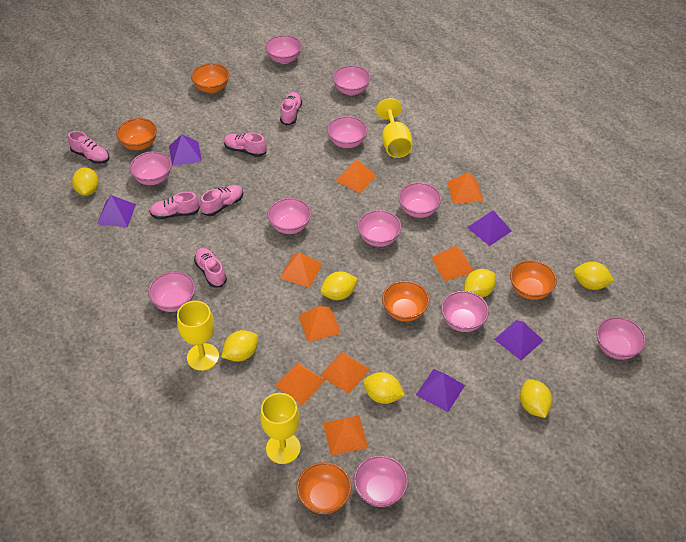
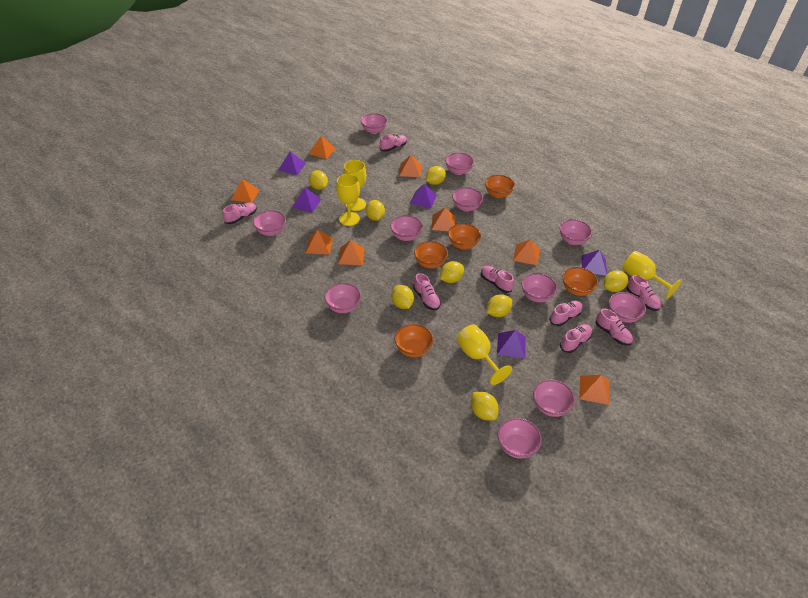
pink shoe: [68,131,109,164] [149,192,200,219] [194,248,227,288] [200,185,243,216] [224,133,267,157] [280,92,302,125] = 6 -> [222,203,257,224] [380,134,407,152] [413,273,441,310] [481,266,514,293] [549,301,583,326] [560,324,592,353] [595,309,633,346] [627,275,661,311] = 8
yellow goblet: [177,301,219,371] [260,393,301,464] [376,98,412,158] = 3 -> [336,174,360,226] [343,160,366,211] [457,324,512,385] [622,251,682,299] = 4
yellow lemon: [72,168,99,196] [221,330,258,362] [320,271,358,300] [363,372,405,404] [464,269,496,298] [520,379,552,418] [574,262,614,290] = 7 -> [309,170,328,190] [366,200,385,221] [391,285,414,309] [426,166,446,185] [440,261,464,283] [471,392,499,420] [487,294,512,317] [604,270,628,292] = 8

